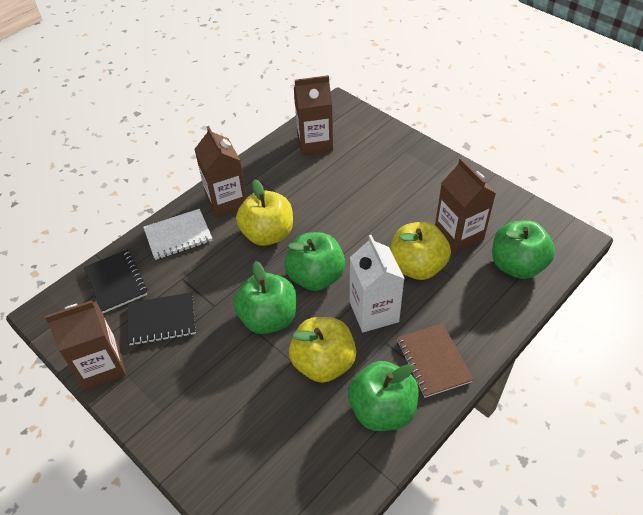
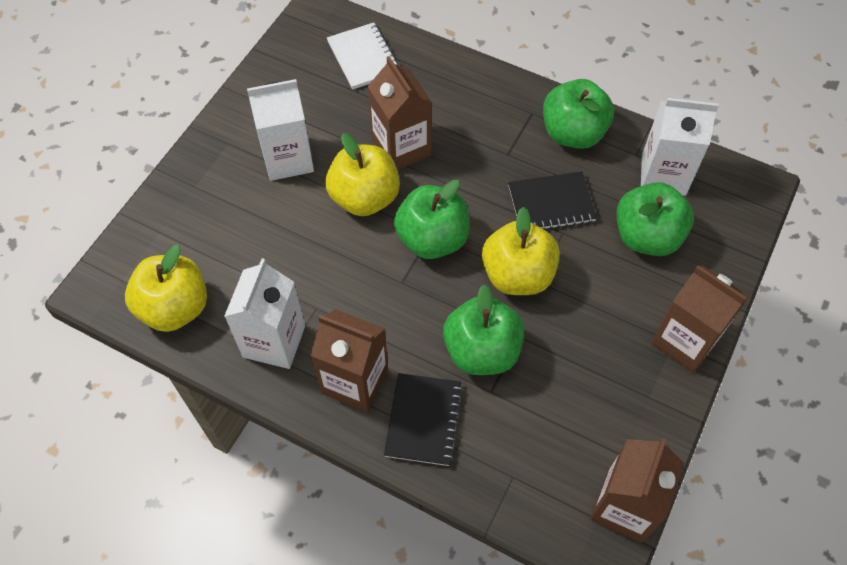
brown notebook: [397,323,474,398] = 1 -> none = 0
white carton: [350,235,405,332] = 1 -> [224,258,305,369] [247,79,314,181] [641,98,719,196] = 3

